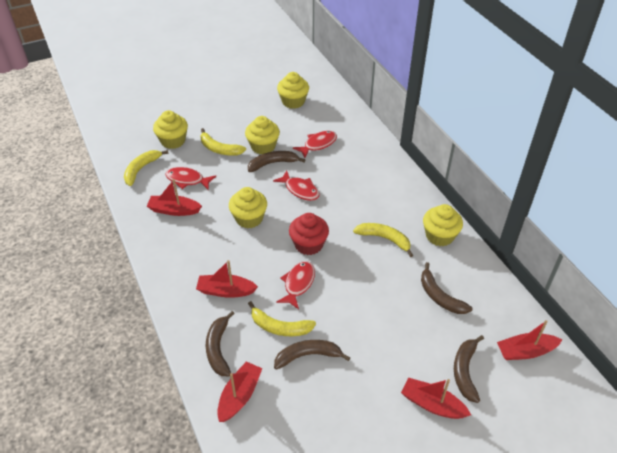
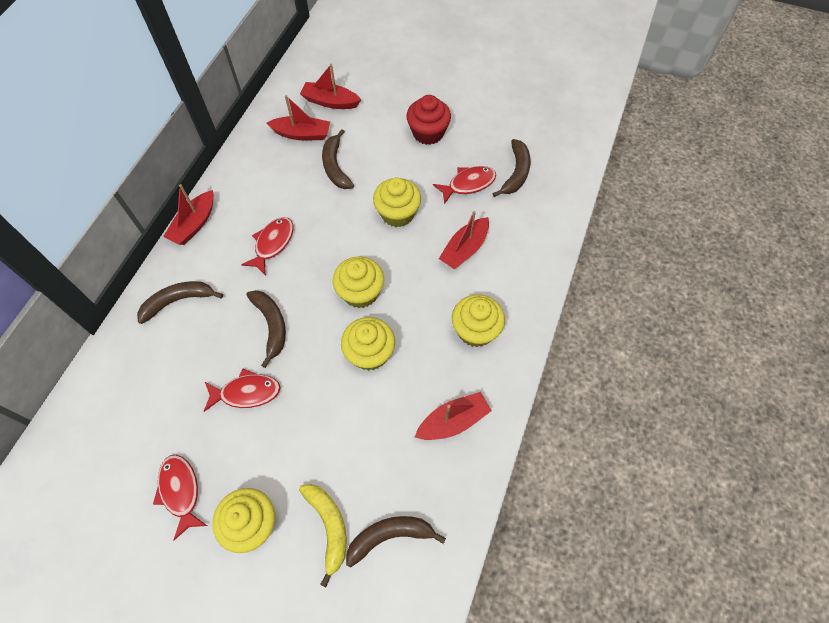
yellow banana: [124,150,169,186] [200,128,246,156] [248,301,316,336] [353,223,413,257] = 4 -> [299,484,346,588] = 1

